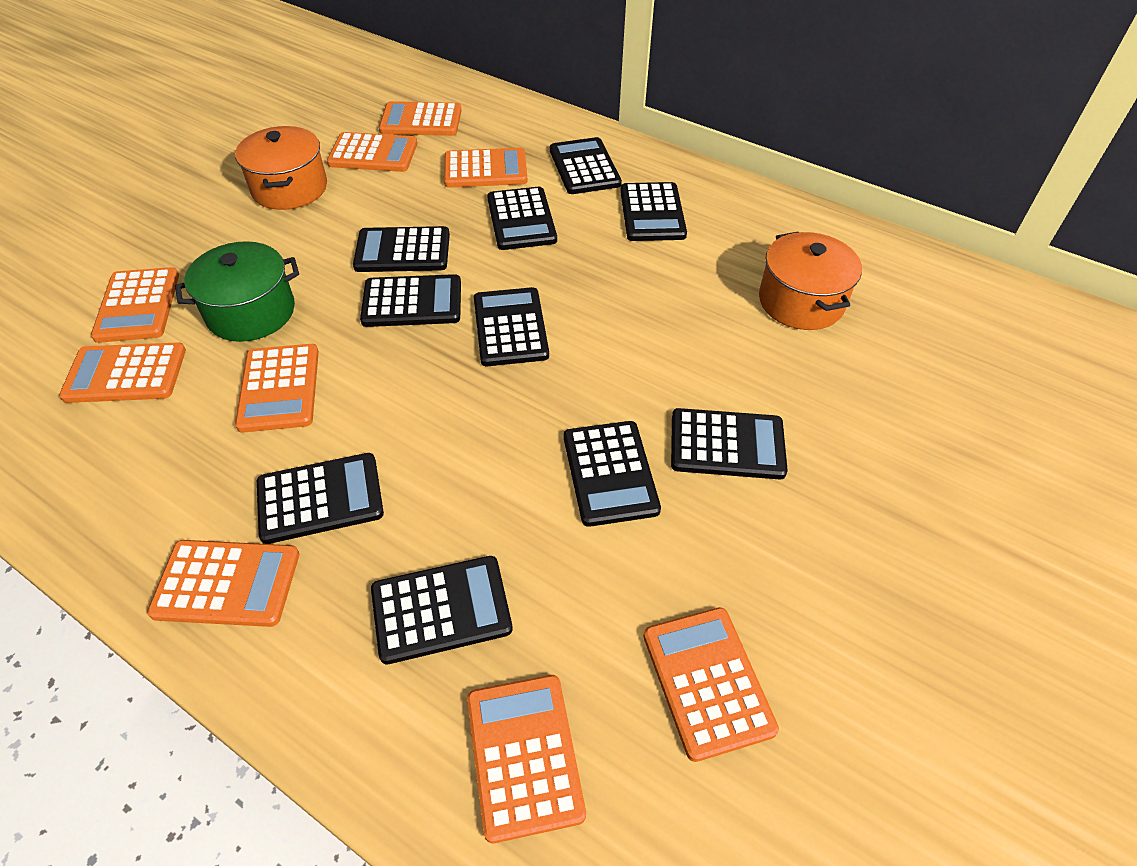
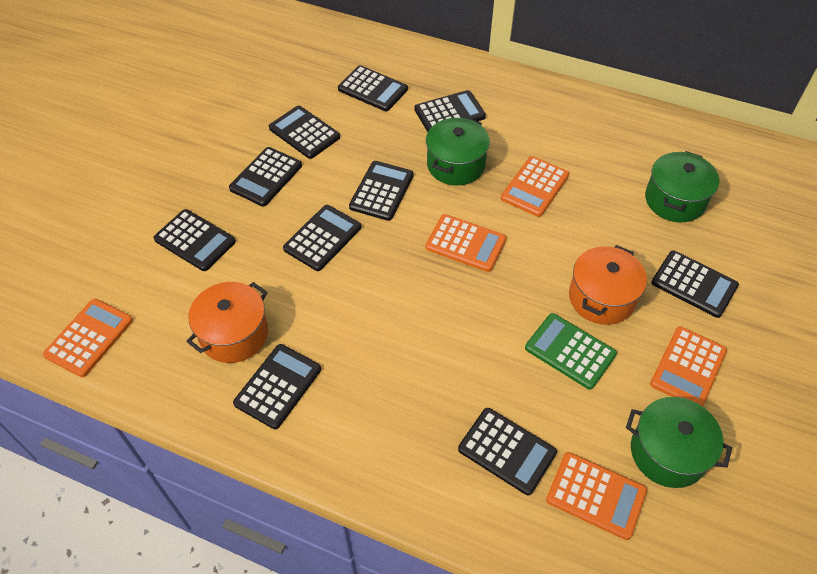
green calculator: none = 0 -> [525,313,617,390] = 1
green pot: [175,241,299,342] = 1 -> [426,118,490,185] [626,397,732,488] [645,151,719,222] = 3
orange calculator: [59,342,186,403] [91,267,179,343] [147,540,299,627] [235,344,319,433] [327,132,417,172] [379,101,462,136] [444,148,527,188] [467,675,586,843] [643,607,779,762] = 9 -> [43,299,133,377] [425,214,507,272] [501,156,569,217] [546,452,647,540] [650,326,727,407] = 5

